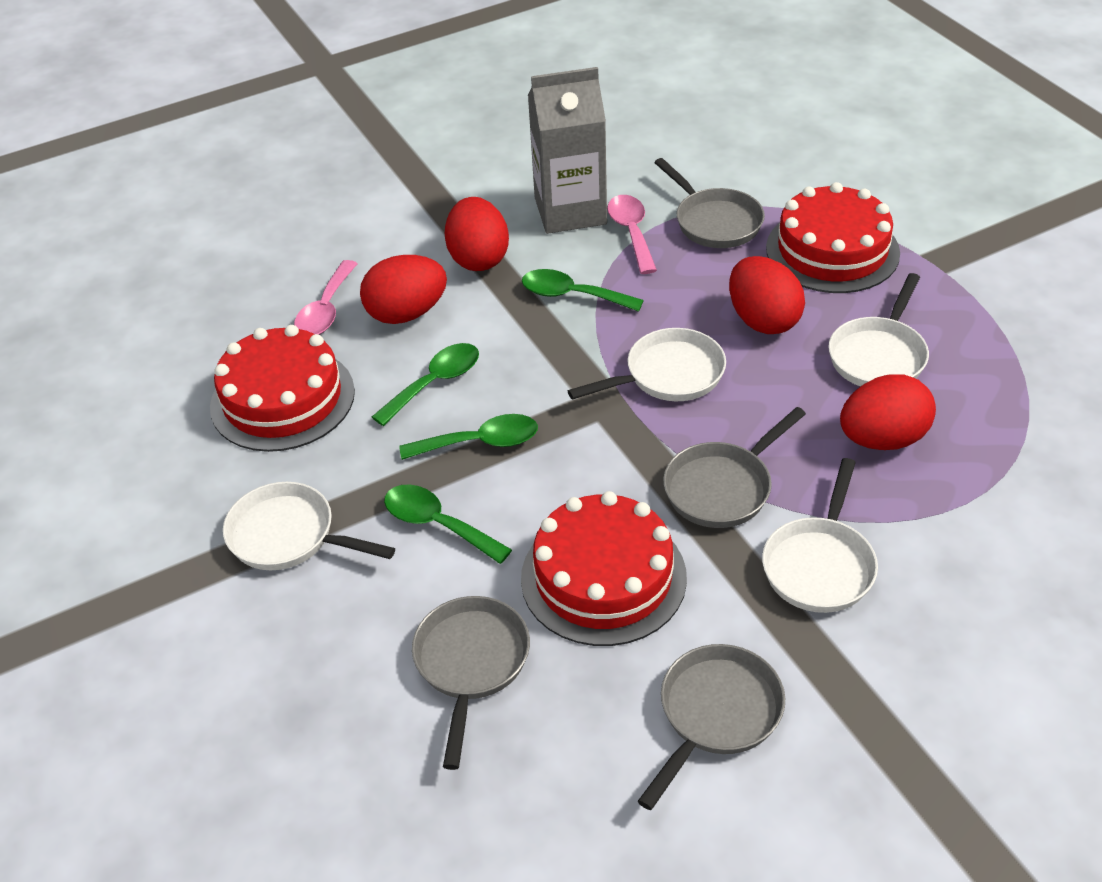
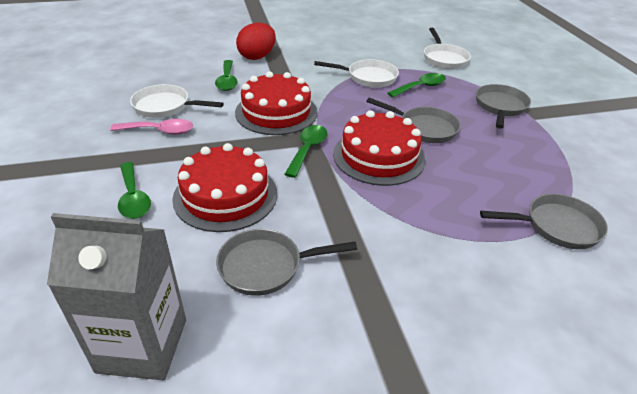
pink spoon: [294,260,358,335] [607,195,657,274] = 2 -> [110,119,193,135] = 1
red egg: [360,255,447,324] [445,197,509,271] [729,256,805,334] [840,374,936,450] = 4 -> [236,23,276,60] = 1
white pan: [223,482,395,570] [568,328,726,401] [762,458,878,613] [828,273,929,387] = 4 -> [130,84,224,118] [314,59,399,88] [424,28,471,69] = 3

